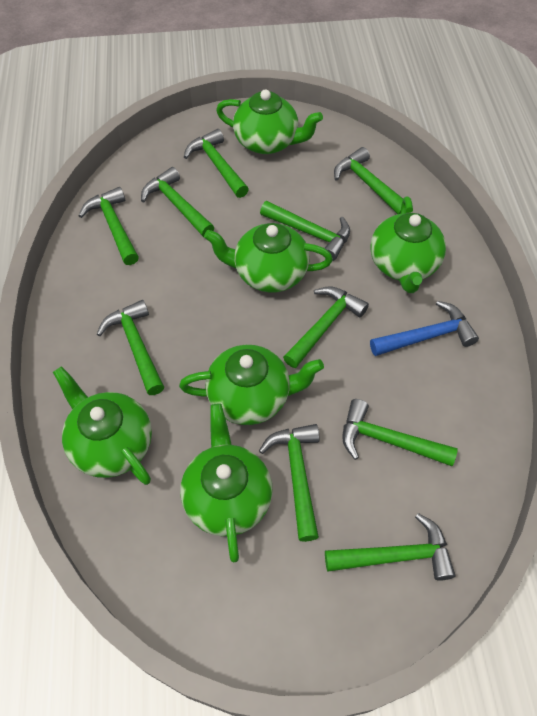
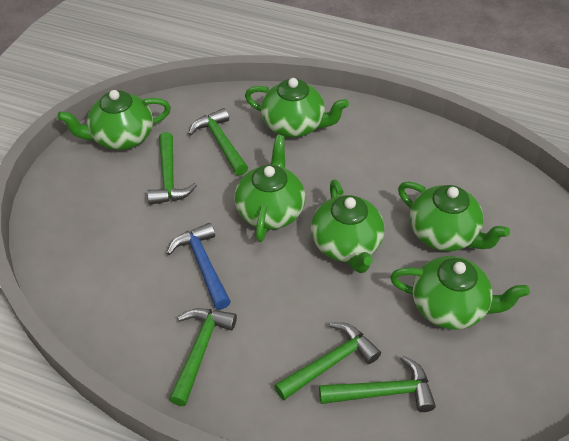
green hammer: [78,187,139,265] [97,300,164,395] [141,167,215,237] [184,129,249,198] [259,424,320,542] [260,201,350,261] [283,286,369,368] [325,513,455,581] [334,147,403,214] [342,399,458,466] = 10 -> [147,132,197,205] [169,308,237,406] [188,108,248,176] [274,322,381,400] [319,355,436,412] = 5

